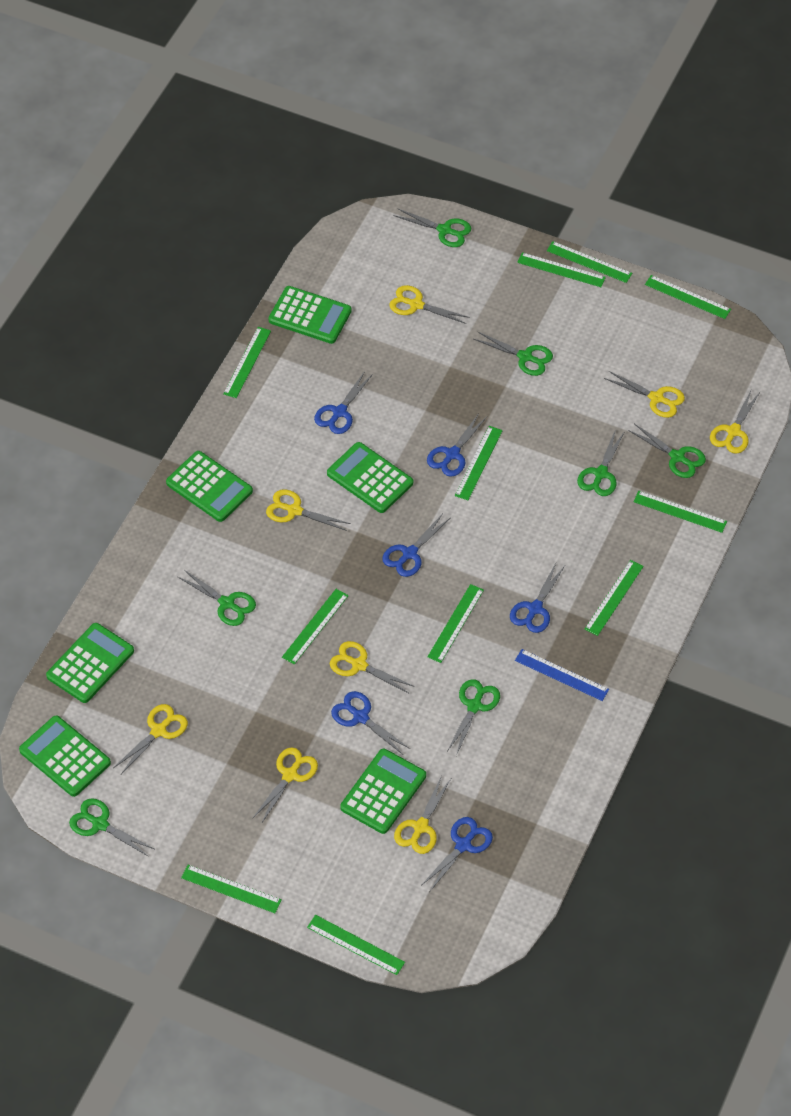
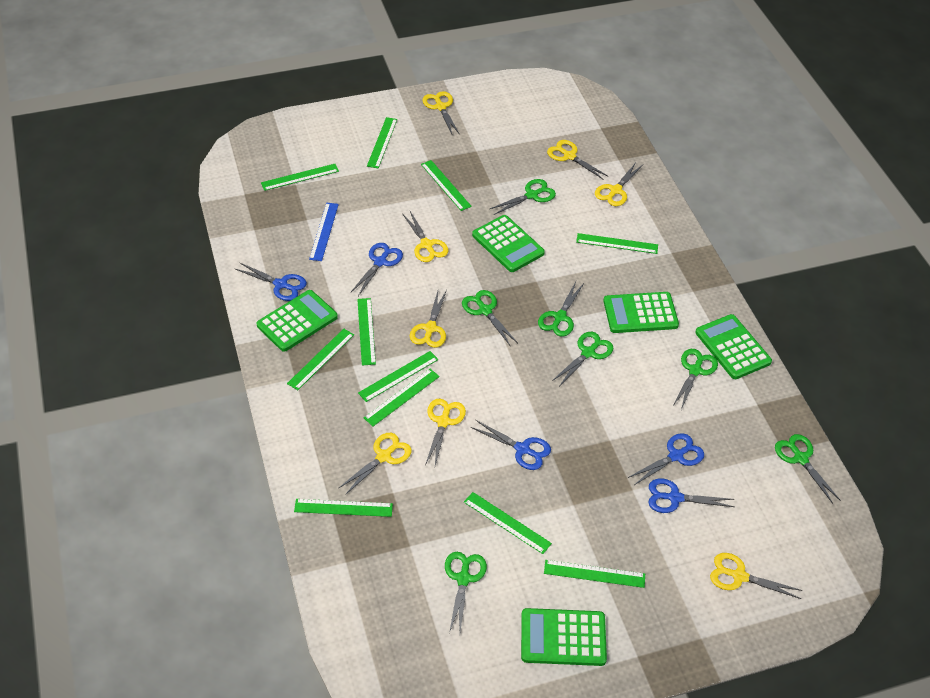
blue scissors: [314,371,373,434] [331,691,410,755] [382,514,450,577] [422,817,493,891] [427,414,487,477] [510,563,565,633] = 6 -> [235,262,307,301] [350,243,403,296] [471,420,551,470] [628,433,704,485] [648,479,735,513] = 5
green calculator: [19,716,111,797] [46,623,134,703] [166,451,253,522] [269,286,352,344] [327,442,413,513] [340,749,426,834] = 6 -> [257,290,338,352] [472,215,545,272] [521,608,607,666] [603,292,679,333] [695,314,772,379] = 5

